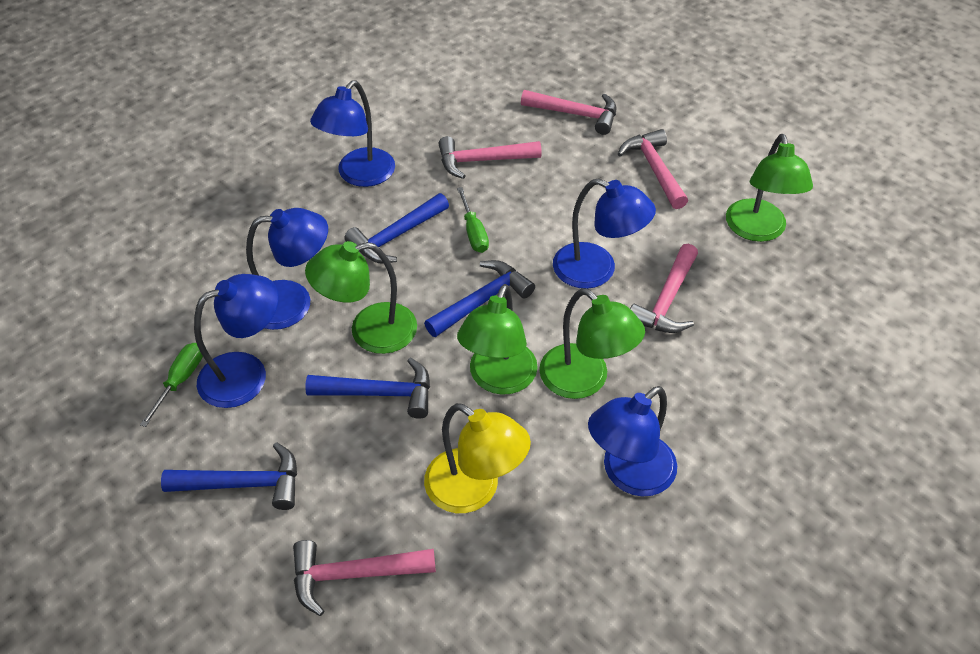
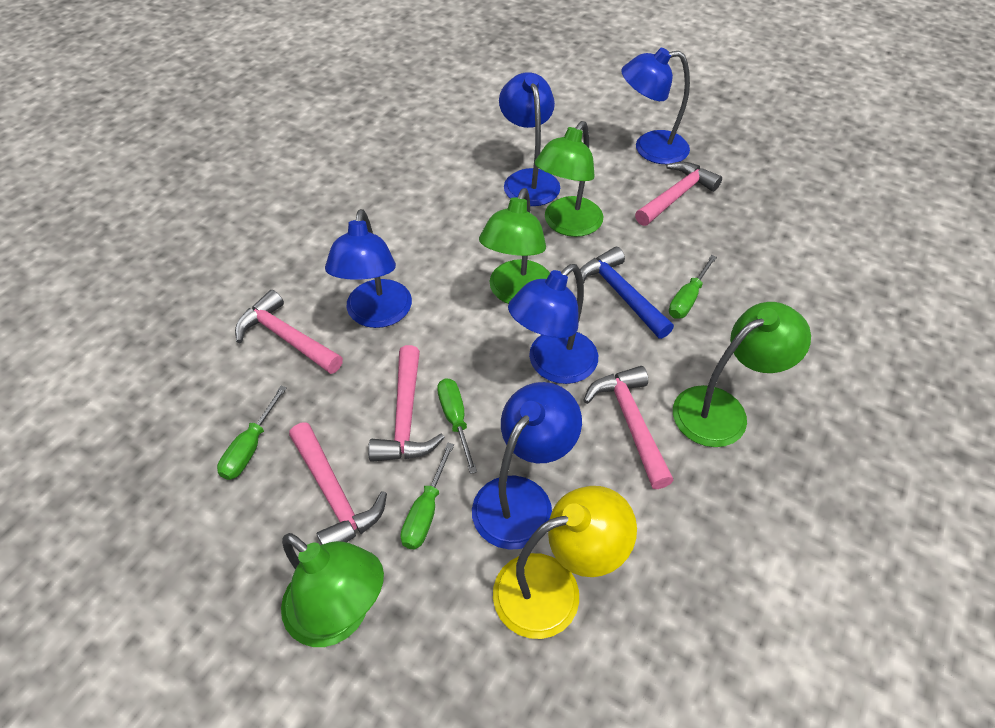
blue hammer: [161,442,297,510] [305,357,430,419] [345,193,449,263] [424,260,535,337] = 4 -> [580,247,674,339] = 1
green screwdriver: [140,343,203,427] [457,187,489,253] = 2 -> [217,386,287,480] [400,443,454,549] [437,378,477,474] [669,255,717,319] = 4

